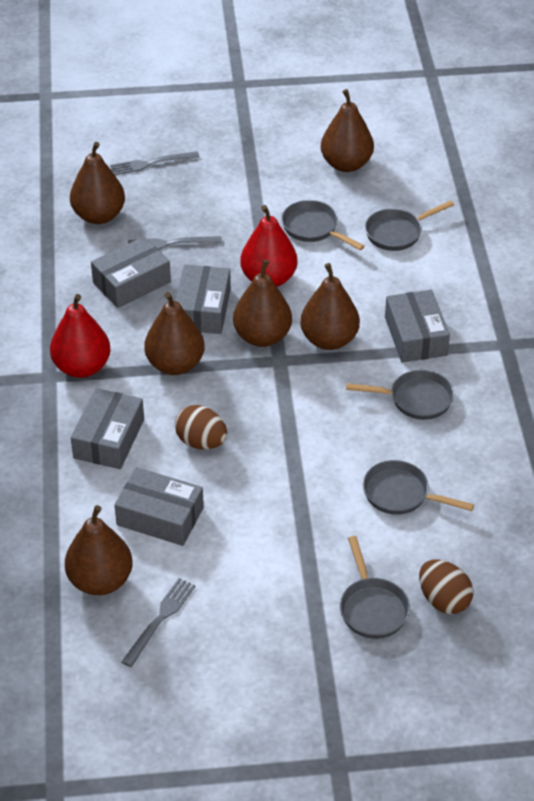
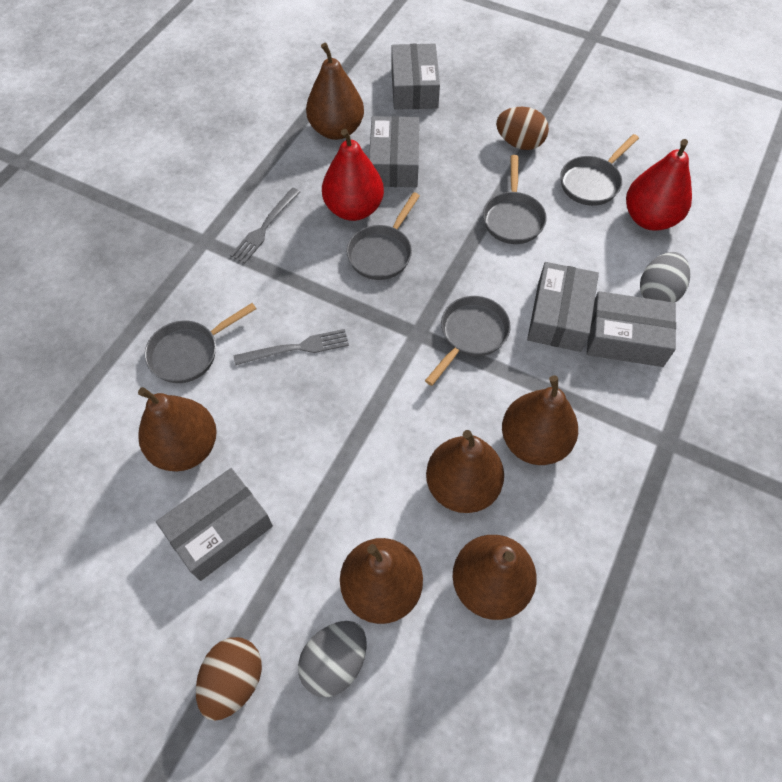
grey egg: none = 0 -> [298,621,367,697] [640,252,690,303] = 2
grey fork: [110,151,199,175] [122,578,196,667] [128,236,222,250] = 3 -> [230,188,300,264] [234,329,349,365] = 2

